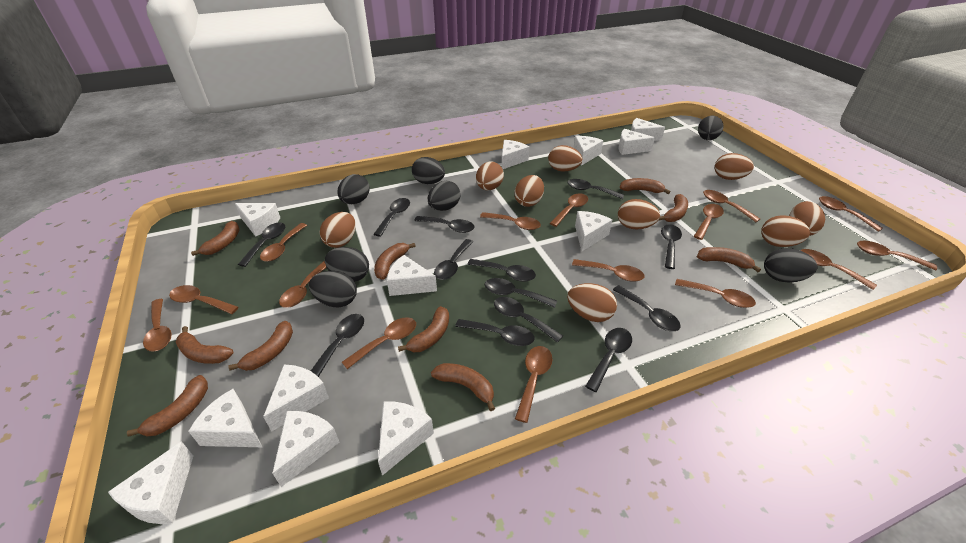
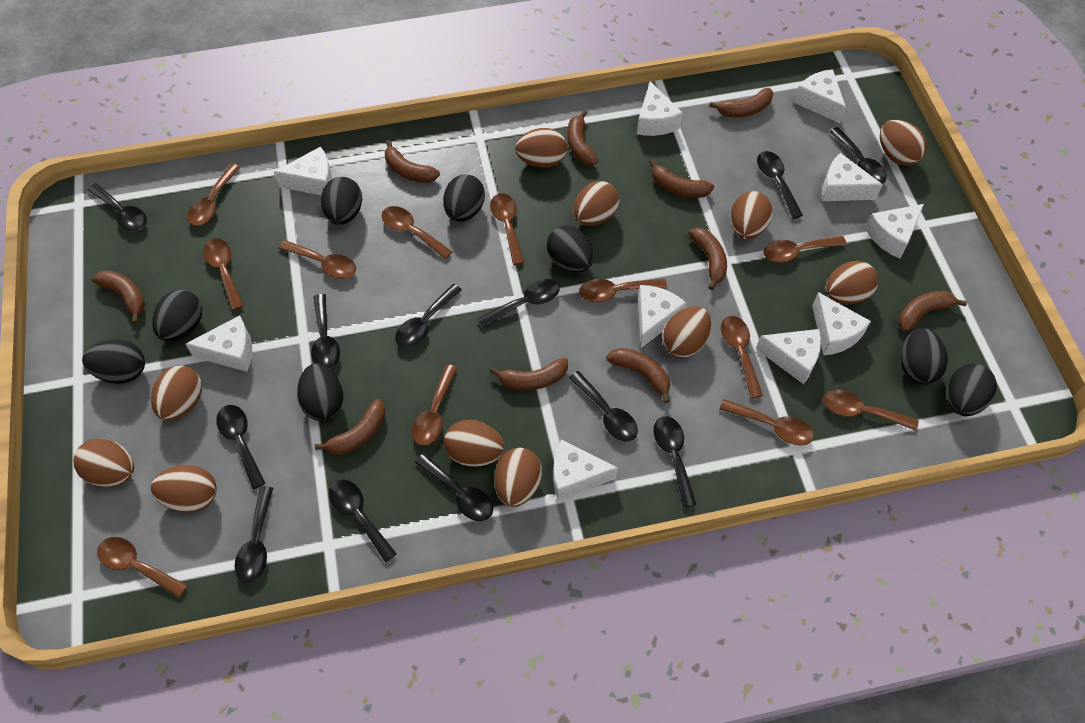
black egg: [309,271,357,307] [325,247,369,282] [337,174,370,204] [412,157,445,184] [428,181,461,211] [698,116,723,140] [764,248,817,282] = 7 -> [82,340,145,384] [152,290,202,341] [297,363,344,421] [321,177,362,225] [443,174,485,222] [547,225,594,272] [901,328,948,385] [947,364,997,416] = 8
black spoon: [238,222,285,267] [311,314,364,377] [374,198,410,237] [414,216,475,233] [434,239,473,280] [455,319,534,346] [467,259,536,282] [485,278,557,308] [494,297,563,343] [567,179,624,199] [585,328,632,392] [613,285,681,331] [661,224,682,269] = 13 -> [87,183,147,231] [216,405,265,489] [235,486,273,582] [311,294,340,369] [329,480,397,562] [395,284,462,348] [415,453,493,521] [477,279,560,328] [569,371,638,441] [653,416,697,508] [757,151,803,219] [829,127,887,184] = 12
brown egg: [320,212,356,248] [476,161,504,190] [515,175,544,207] [548,145,582,172] [567,283,617,322] [618,199,660,229] [715,153,754,180] [761,215,810,247] [789,201,825,236] = 9 -> [74,438,134,487] [151,365,202,421] [151,465,217,513] [444,420,505,467] [494,448,542,507] [515,128,567,168] [573,181,619,226] [662,306,711,358] [730,191,772,239] [825,261,878,305] [880,120,927,166] = 11
brown spoon: [143,299,172,352] [169,285,238,314] [260,223,307,262] [279,261,327,308] [342,317,416,369] [480,212,541,230] [515,346,552,423] [550,193,588,227] [572,259,645,282] [675,279,756,308] [694,204,724,240] [703,190,760,222] [800,249,877,290] [819,196,883,232] [857,241,937,270] = 15 -> [97,537,188,598] [187,164,240,226] [203,238,244,310] [278,240,356,279] [382,206,453,259] [412,364,458,446] [490,193,525,265] [579,279,667,302] [719,399,814,445] [721,316,763,398] [763,236,847,263] [823,390,918,431] = 12
white cheese: [108,441,193,524] [188,389,262,447] [235,203,280,237] [263,365,329,431] [272,411,340,487] [378,401,434,476] [387,255,437,296] [502,140,529,169] [573,136,603,166] [575,211,612,251] [619,129,655,155] [631,118,665,141] = 12 -> [185,315,252,372] [274,146,332,195] [553,439,618,500] [637,81,682,136] [638,285,686,348] [756,329,821,384] [794,69,846,123] [812,292,871,356] [822,153,883,201] [865,204,924,259] = 10

